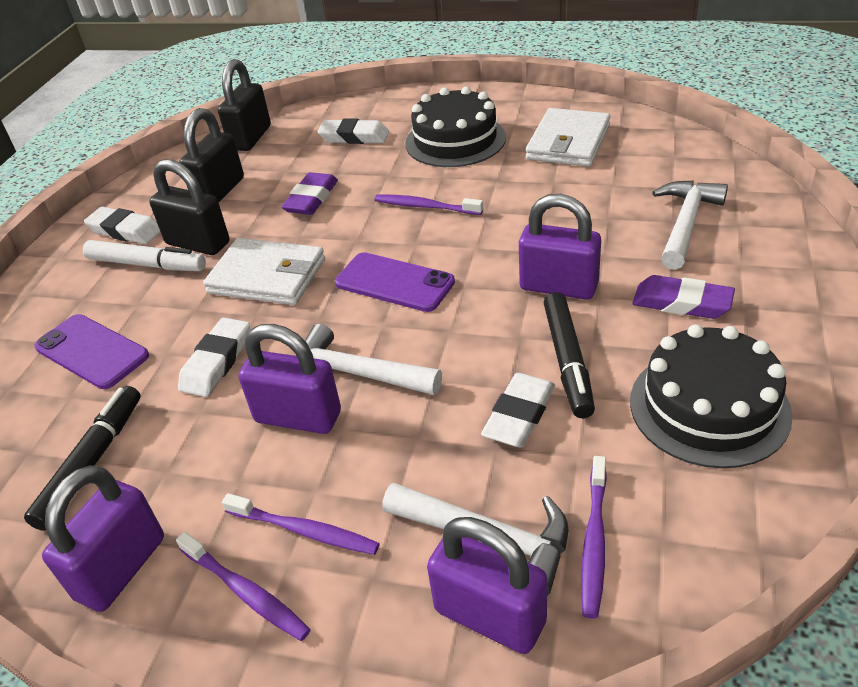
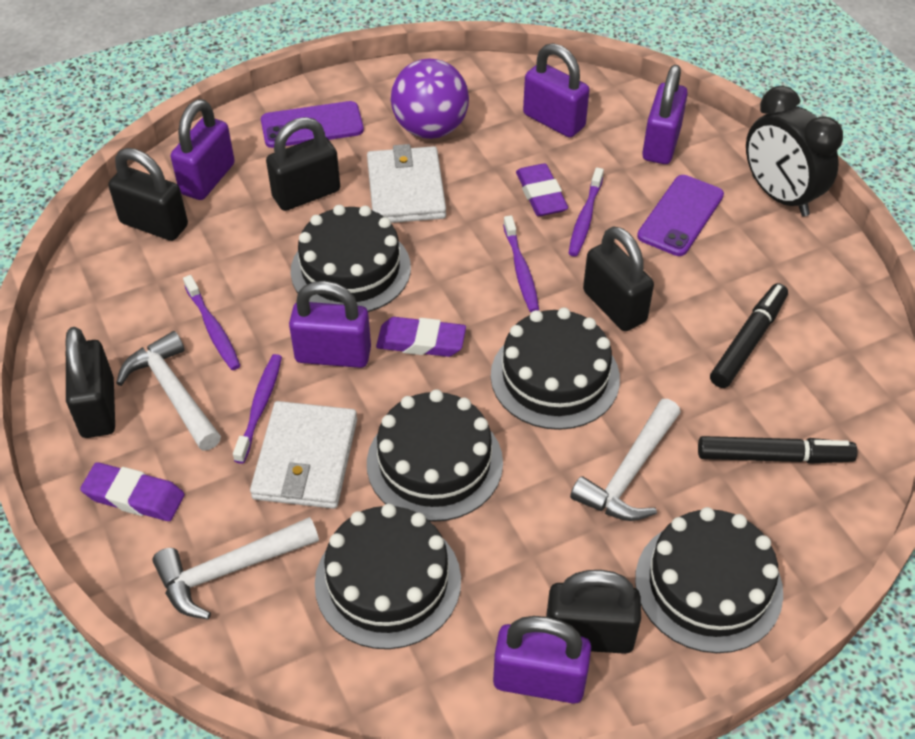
black cake: [405,86,506,167] [630,324,793,468] = 2 -> [291,205,411,312] [315,504,461,649] [367,389,503,522] [491,308,620,430] [635,507,783,653] = 5
black clock: none = 0 -> [746,86,843,217] = 1
black padlock: [149,159,229,255] [179,108,244,203] [218,59,271,151] = 3 -> [65,327,115,438] [108,148,188,241] [266,117,340,211] [546,570,641,654] [583,226,654,331] = 5
purple ball: none = 0 -> [391,58,469,139] = 1
purple eraser: [281,172,338,215] [632,275,735,319] = 2 -> [80,462,185,521] [376,317,466,357] [516,163,568,216] = 3
purple padlock: [42,465,164,612] [238,324,341,434] [427,517,547,654] [519,194,601,299] = 4 -> [171,99,235,200] [289,281,371,368] [493,616,591,704] [523,43,589,138] [642,65,688,164] = 5
white eraser: [84,207,160,244] [178,318,250,397] [318,119,389,144] [481,373,555,448] = 4 -> none = 0
white marker: [83,240,206,271] = 1 -> none = 0

